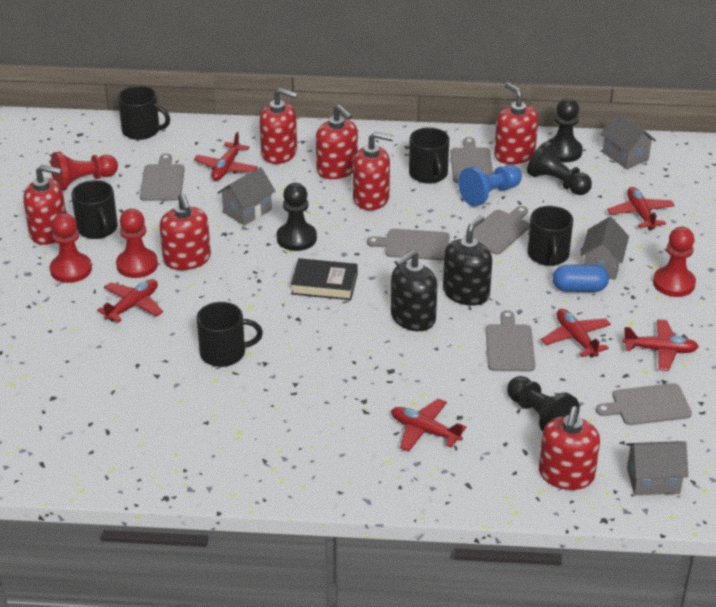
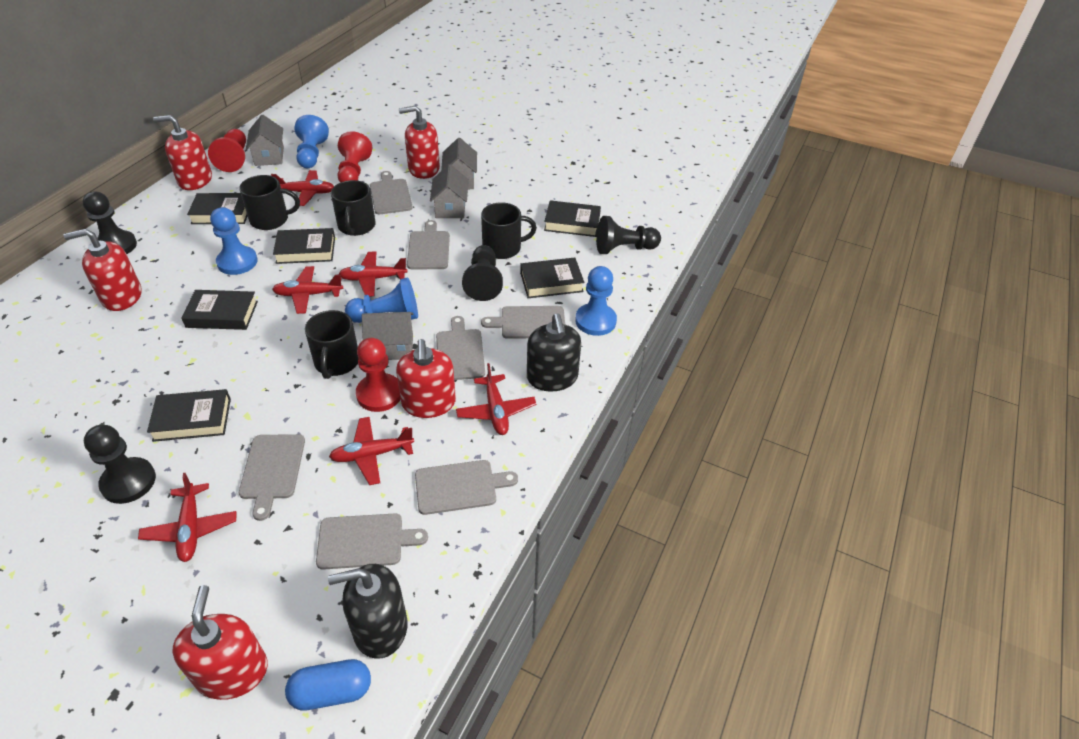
black book: [291,258,358,300] = 1 -> [147,389,231,442] [181,290,258,330] [187,193,247,224] [273,228,335,264] [520,258,584,298] [544,200,601,237] = 6
black mug: [71,180,118,239] [118,86,170,140] [197,302,263,367] [409,127,449,184] [528,206,573,266] = 5 -> [239,175,300,230] [305,310,359,379] [331,180,376,236] [481,202,537,259] = 4
blue pawn: [458,165,522,206] = 1 -> [210,207,258,275] [294,115,329,168] [345,277,418,323] [575,266,617,336] = 4
grey cutting board: [140,153,185,201] [367,229,449,260] [451,137,493,183] [465,206,530,254] [486,310,535,371] [596,383,692,425] = 6 -> [239,434,305,521] [316,513,428,570] [370,171,413,214] [407,220,450,269] [415,460,518,515] [436,316,485,380] [481,306,565,339] = 7
red pawn: [50,213,92,283] [51,152,118,190] [116,209,158,278] [653,227,696,297] = 4 -> [208,129,246,172] [338,131,372,183] [356,338,401,412] = 3
red soap dispenser: [23,165,66,245] [160,193,211,270] [259,88,298,164] [316,105,358,179] [353,132,394,210] [494,82,538,164] [539,406,600,490] = 7 -> [64,229,141,311] [153,115,212,190] [172,585,268,700] [396,339,456,418] [399,105,440,179] = 5

